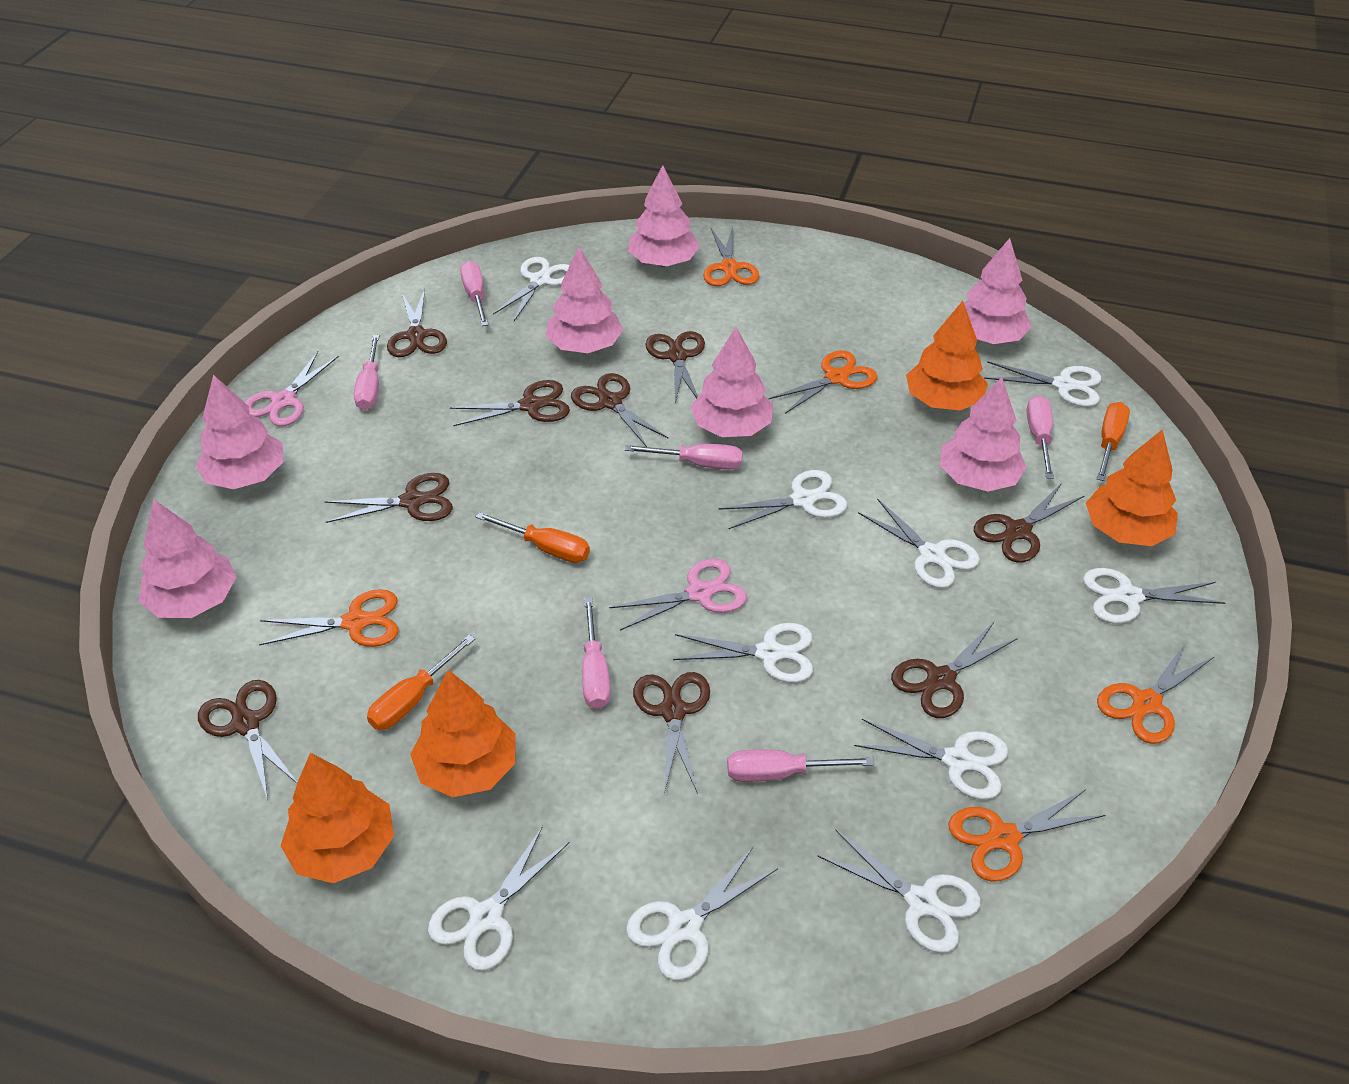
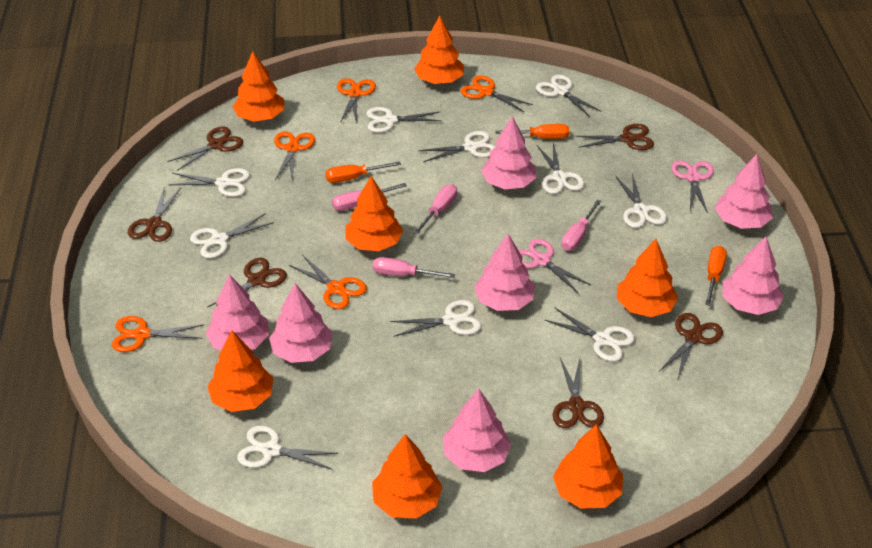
brown scissors: [198,680,298,800] [324,473,453,523] [387,289,447,357] [450,380,570,426] [571,373,668,447] [633,672,710,794] [645,331,705,403] [891,622,1018,718] [974,483,1084,563] = 9 -> [128,188,181,242] [167,127,243,171] [207,258,287,307] [553,358,604,428] [575,124,654,150] [660,313,723,381] = 6
orange tree: [281,753,394,883] [410,670,516,797] [906,301,988,410] [1086,430,1178,546] = 4 -> [207,330,273,412] [233,51,284,122] [345,176,403,251] [372,434,443,519] [414,16,464,84] [553,424,623,509] [617,239,678,317] = 7
pink screwdriver: [354,335,379,410] [460,261,488,326] [582,598,611,709] [625,444,743,470] [727,749,874,782] [1027,395,1054,479] = 6 -> [332,183,407,211] [373,257,455,278] [413,184,457,235] [562,200,601,251] = 4

